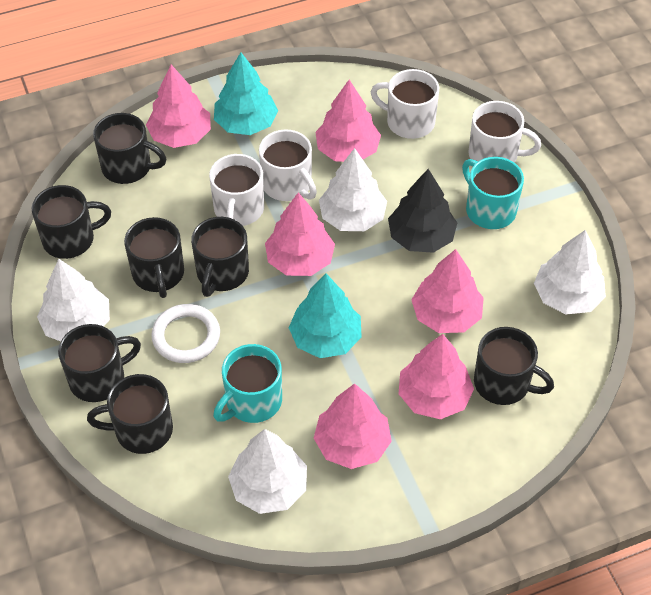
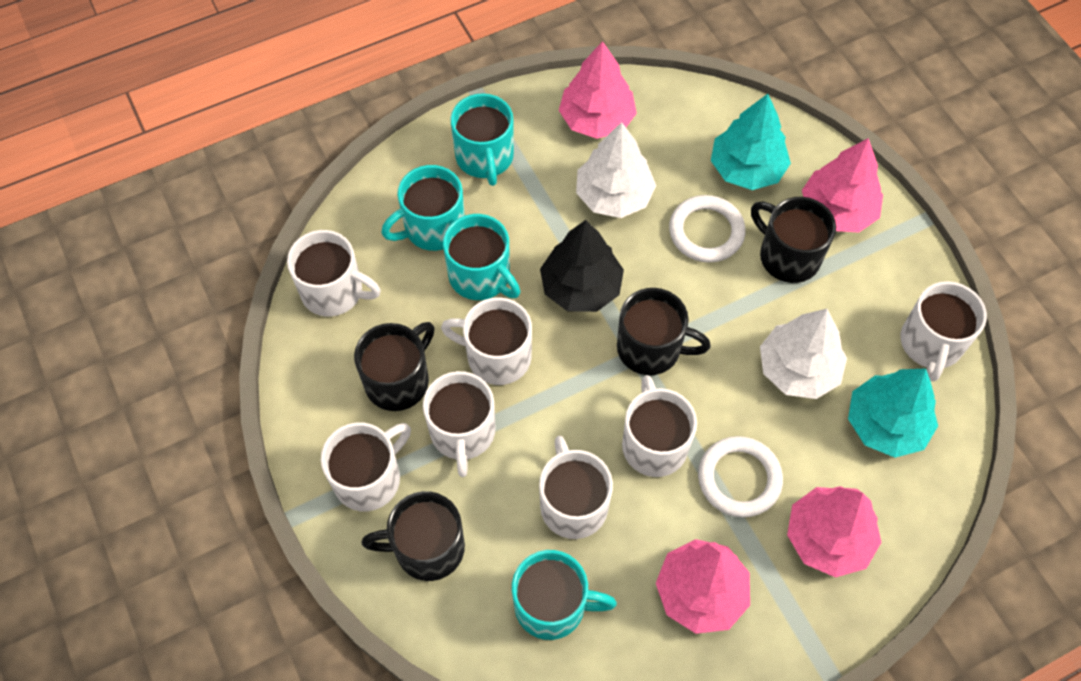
black mug: [32,185,111,259] [58,324,141,402] [87,374,173,454] [93,113,166,184] [124,217,184,298] [191,217,249,297] [474,327,554,405] = 7 -> [354,322,435,411] [362,491,465,581] [617,288,711,375] [751,197,836,283] = 4
pink tree: [146,65,211,148] [265,192,335,276] [314,383,392,469] [315,80,381,162] [399,334,474,419] [411,249,484,333] = 6 -> [559,41,637,139] [656,539,750,634] [787,486,881,577] [802,138,883,233] = 4
turquoise mug: [213,344,282,423] [462,157,524,229] = 2 -> [381,165,465,251] [443,214,520,300] [450,93,514,186] [512,550,617,640] = 4
white mug: [209,154,264,226] [259,129,317,201] [371,69,439,139] [468,101,541,163] = 4 -> [287,230,381,317] [321,422,411,511] [423,371,495,477] [441,297,532,385] [539,436,613,539] [622,375,697,477] [900,281,987,382] = 7
white ring: [151,304,220,363] = 1 -> [669,195,746,262] [698,436,783,517] = 2
white tree: [37,259,110,341] [228,429,307,514] [319,148,387,231] [534,230,606,314] = 4 -> [576,122,656,218] [760,309,847,399] = 2

